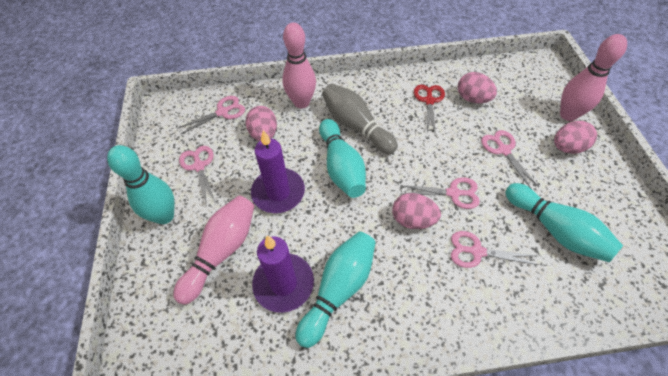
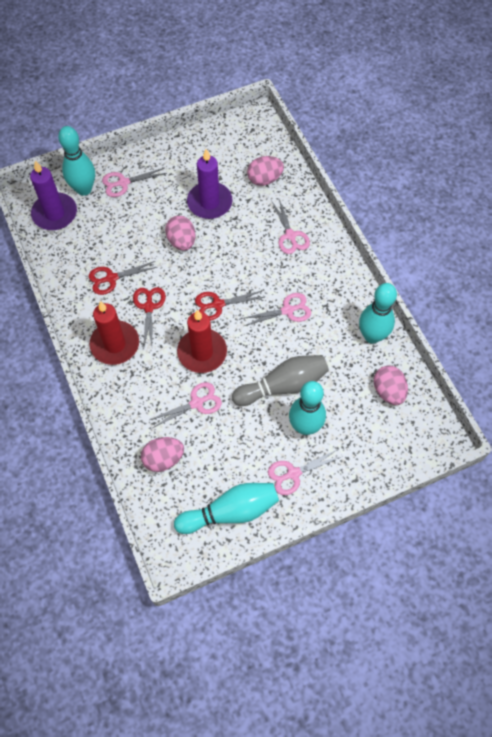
pink bowling pin: [173,196,254,304] [282,23,316,108] [560,34,627,121] = 3 -> none = 0
red candle: none = 0 -> [89,301,139,365] [177,310,227,373] = 2
red scissors: [414,85,445,136] = 1 -> [89,261,157,295] [133,287,166,346] [195,291,265,321] = 3

